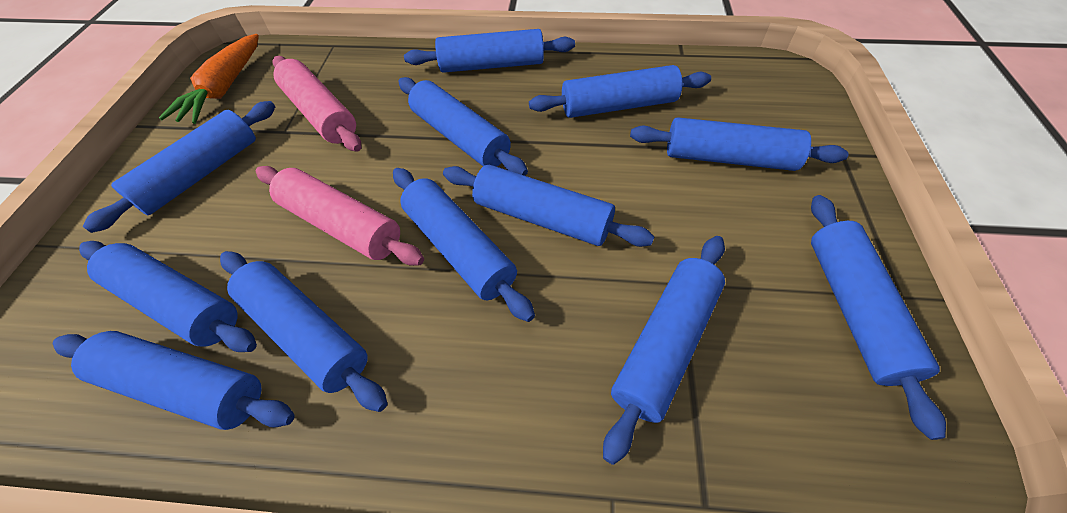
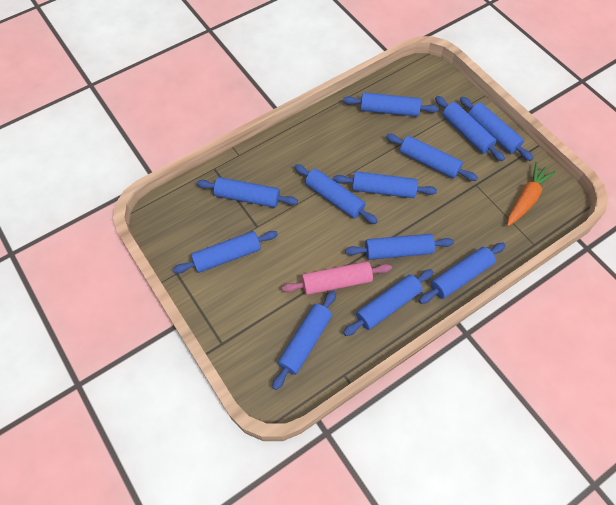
pink rolling pin: [256,166,424,266] [273,56,361,152] = 2 -> [282,261,392,295] = 1

